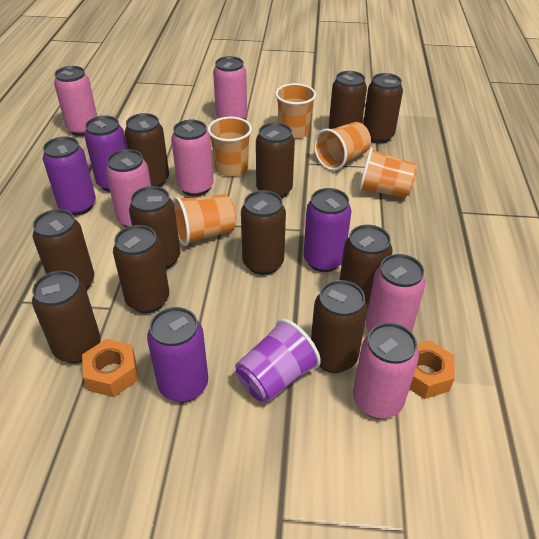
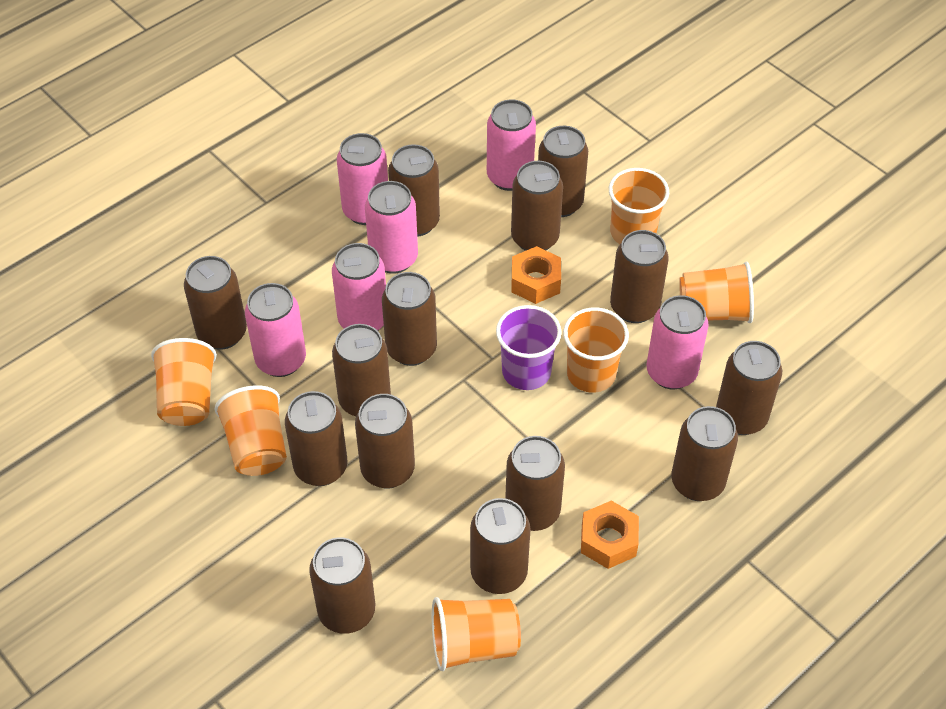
brown can: [32,271,101,363] [33,209,94,290] [113,225,169,313] [124,113,169,187] [129,186,180,269] [241,190,286,275] [256,122,295,198] [311,280,368,373] [329,71,367,129] [340,225,393,311] [363,73,403,143] = 11 -> [184,256,247,350] [285,391,348,486] [309,537,375,634] [332,324,391,417] [355,394,415,489] [382,272,437,366] [388,144,440,237] [470,498,531,594] [505,436,565,531] [511,161,563,251] [538,126,588,217] [610,230,669,323] [671,406,738,501] [716,341,782,435] = 14
orange cup: [173,194,236,246] [207,117,252,177] [275,83,316,139] [314,122,371,171] [358,147,417,198] = 5 -> [151,338,217,426] [215,385,287,476] [432,597,521,671] [563,308,629,393] [609,168,669,244] [679,262,754,323] = 6
purple can: [43,137,96,216] [84,116,127,192] [147,307,208,402] [303,188,352,272] = 4 -> none = 0

